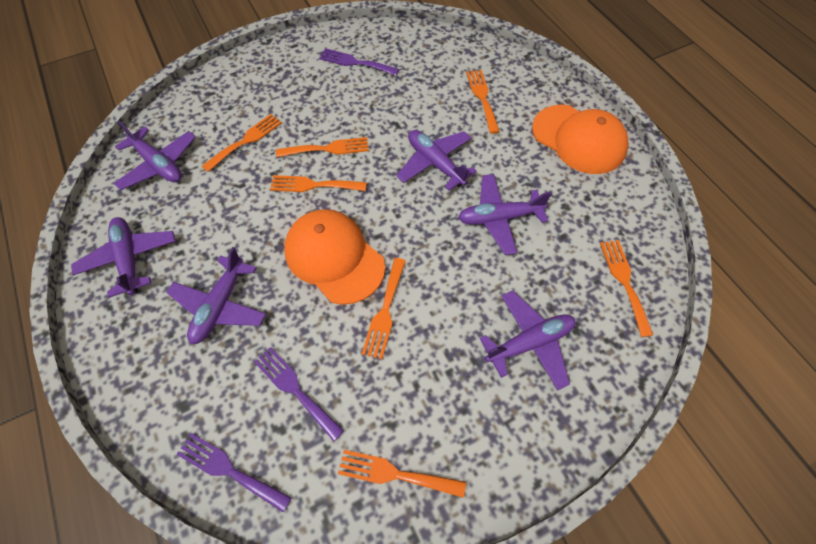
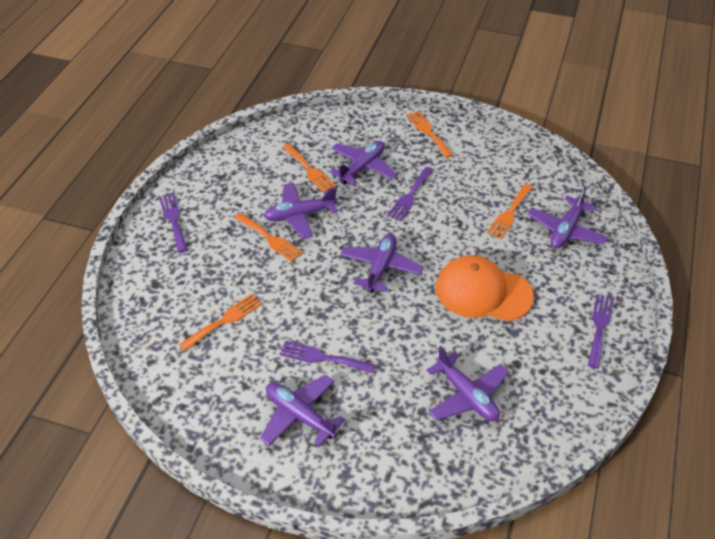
orange cap: [284,209,385,305] [532,105,628,174] = 2 -> [436,255,534,321] = 1
orange fork: [202,114,282,172] [270,175,367,192] [276,137,369,157] [338,450,466,498] [362,258,406,359] [466,70,500,134] [600,240,653,337] = 7 -> [179,294,263,351] [234,213,303,262] [282,144,336,193] [407,111,453,158] [487,183,533,239] = 5
purple fork: [176,433,291,512] [254,347,344,441] [319,48,399,76] = 3 -> [159,194,188,253] [279,340,375,374] [387,167,433,221] [588,294,614,368] = 4

